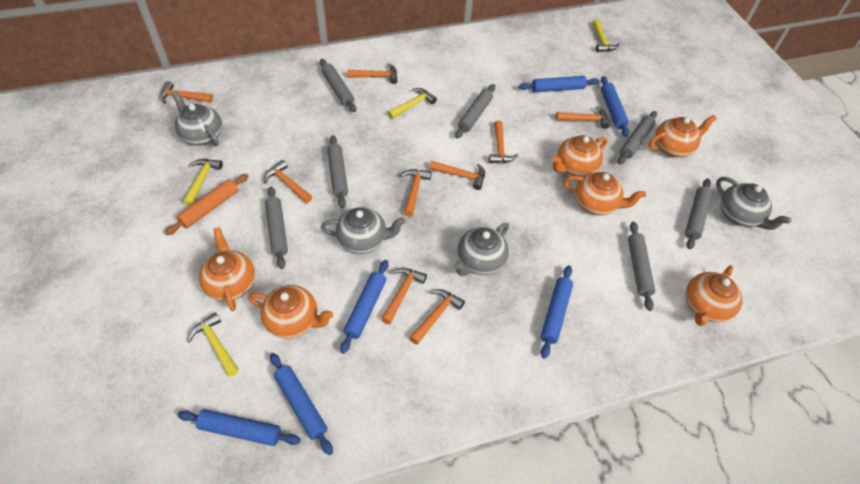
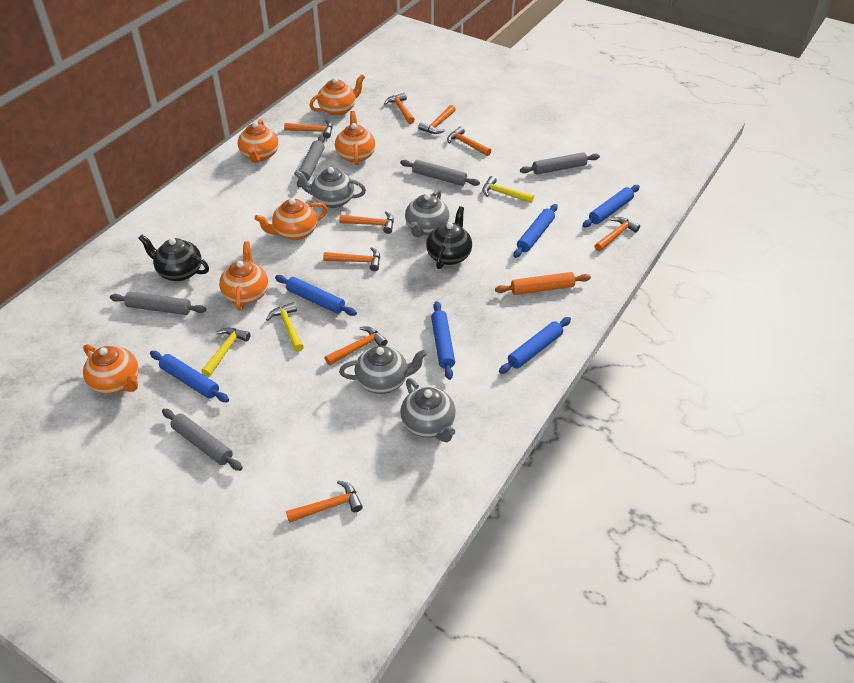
black teapot: none = 0 -> [138,234,209,281] [426,206,472,269] = 2
grey rolling pin: [265,187,288,269] [320,59,356,112] [327,135,348,208] [455,84,495,138] [618,111,657,164] [628,221,655,311] [685,178,712,249] = 7 -> [110,292,206,315] [162,409,243,471] [297,136,325,187] [400,160,480,186] [520,152,600,175] = 5
yellow hammer: [183,159,223,206] [187,312,239,377] [388,88,437,119] [592,19,620,52] = 4 -> [201,328,251,377] [266,302,304,352] [482,176,534,203] = 3

